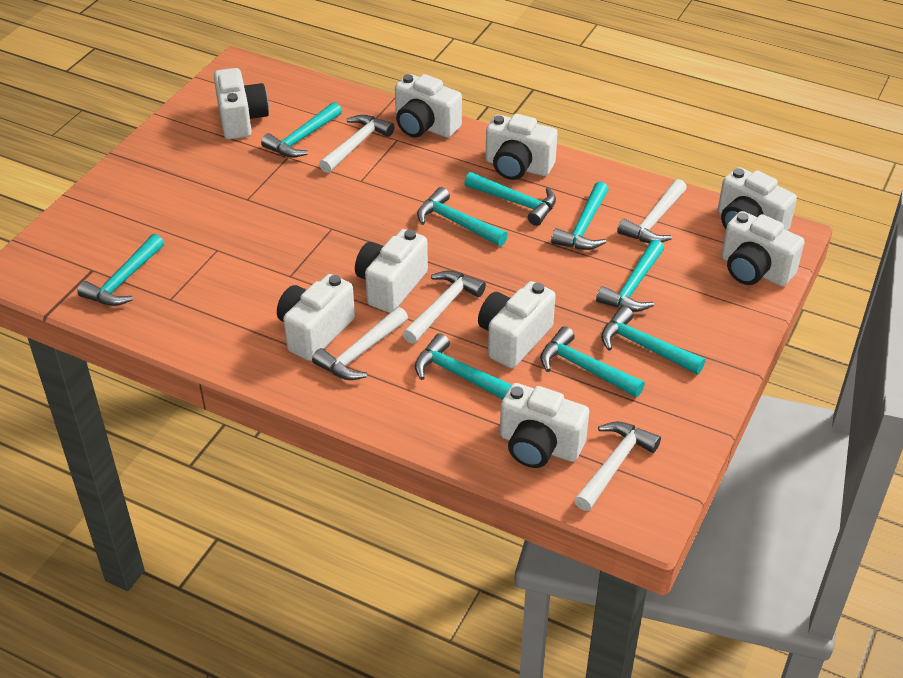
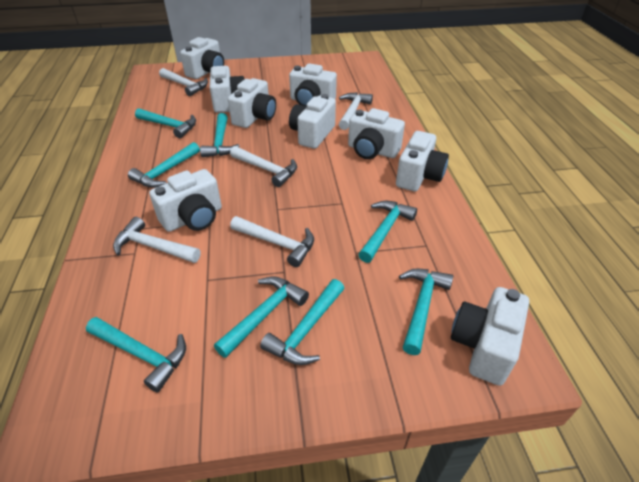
turquoise hammer: [77,234,164,306] [261,102,342,158] [415,333,512,399] [417,187,508,246] [464,172,556,226] [540,326,645,397] [551,182,609,250] [596,239,664,312] [601,306,705,374] = 9 -> [86,317,186,393] [128,142,200,188] [135,108,196,138] [200,113,240,157] [214,276,309,358] [260,279,344,365] [358,201,417,263] [399,268,453,355] = 8

